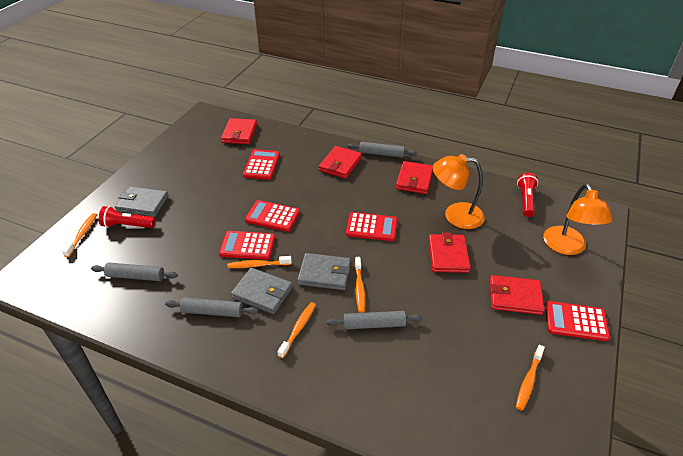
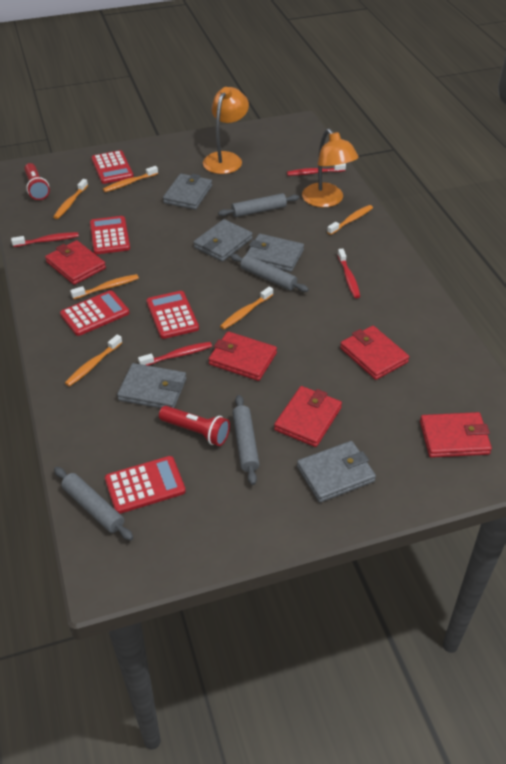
grey wallet: [115,186,169,217] [231,268,293,314] [297,253,351,290] = 3 -> [117,363,186,408] [163,174,212,210] [193,219,253,262] [246,234,304,272] [297,441,376,503] = 5
orange toothbrush: [62,213,97,257] [227,256,292,268] [277,302,316,358] [355,257,365,313] [516,345,545,411] = 5 -> [54,179,88,219] [65,335,123,387] [70,274,139,300] [103,166,158,192] [220,286,273,330] [327,205,373,235] = 6
red toothbrush: none = 0 -> [11,232,79,247] [138,342,212,366] [287,163,346,176] [338,248,360,298] = 4

